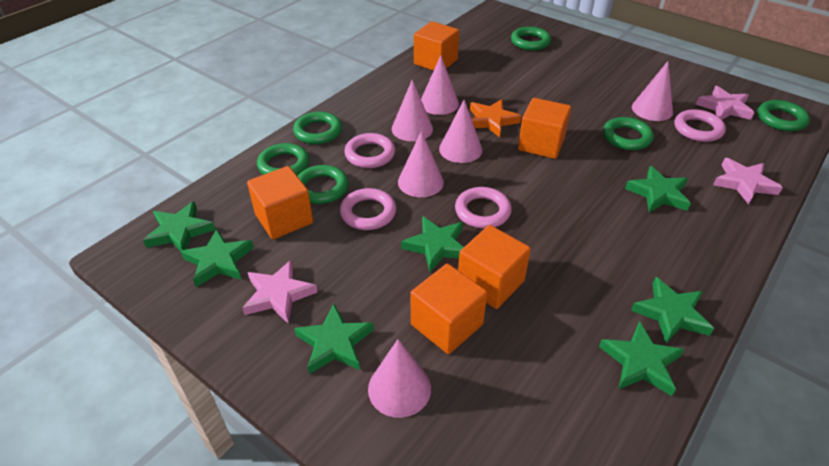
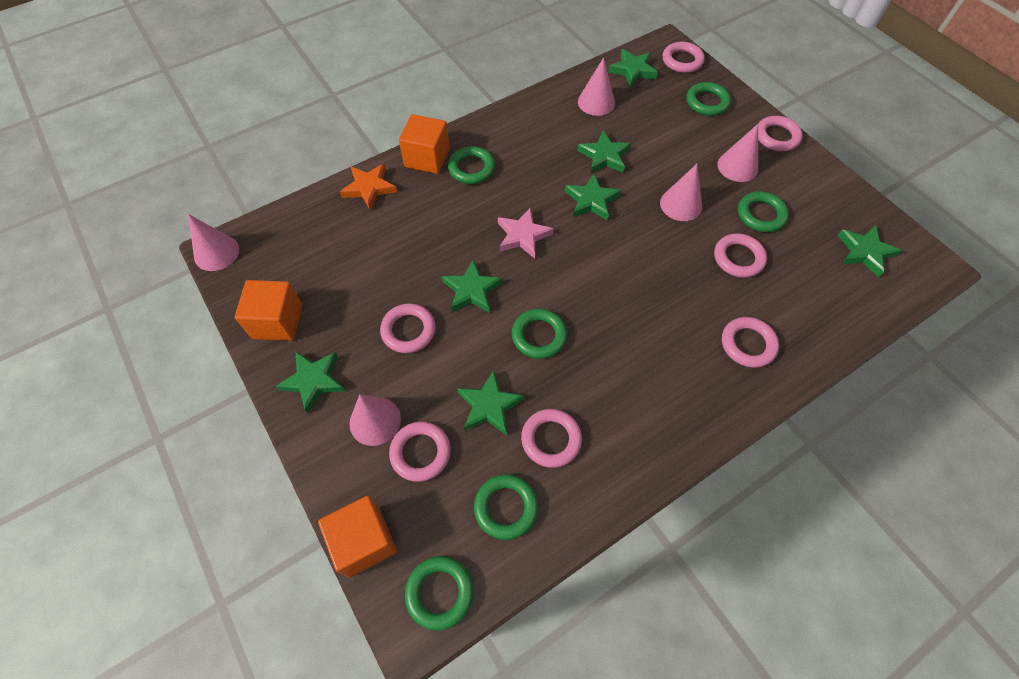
orange cube: [247,166,313,239] [411,264,487,354] [414,21,459,71] [458,225,531,309] [518,98,571,159] = 5 -> [235,280,302,341] [318,496,397,577] [399,114,450,174] = 3
pink cone: [368,339,431,418] [392,80,433,141] [398,131,444,197] [421,55,459,115] [439,100,482,163] [632,61,673,121] = 6 -> [188,214,239,271] [349,394,401,446] [578,57,615,116] [660,164,702,221] [717,124,758,182] = 5
pink ring: [340,188,396,230] [344,133,395,168] [455,187,512,229] [675,109,726,142] = 4 -> [380,303,436,353] [389,422,451,482] [521,409,582,468] [663,42,705,73] [714,233,767,278] [722,317,779,368] [758,116,803,151] = 7
pink star: [242,260,317,324] [696,86,754,120] [713,158,783,205] = 3 -> [498,208,554,259] = 1

